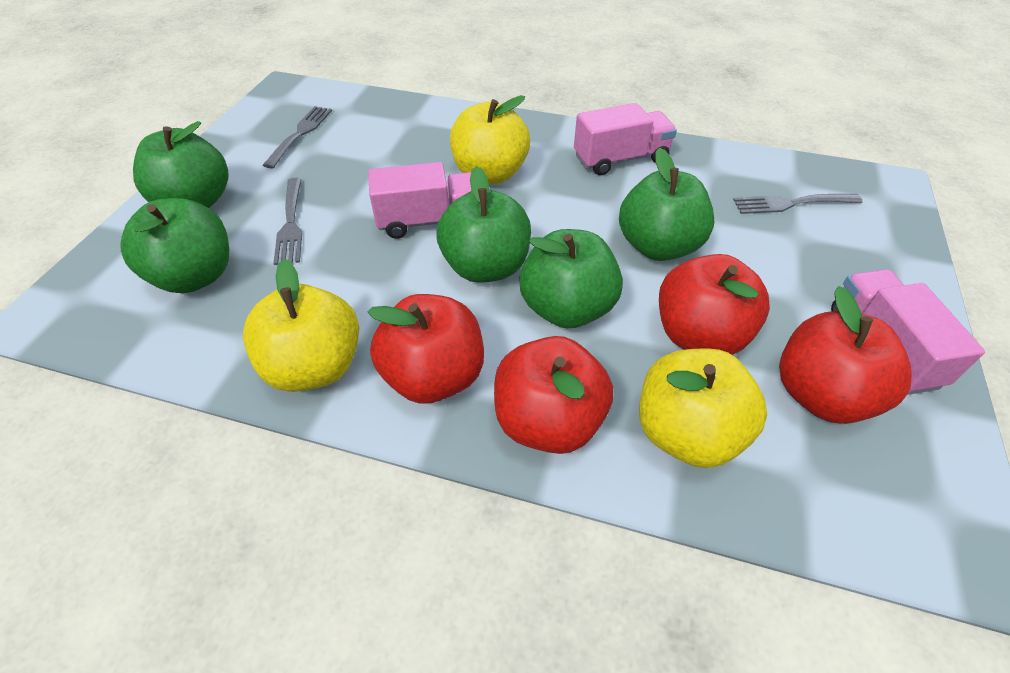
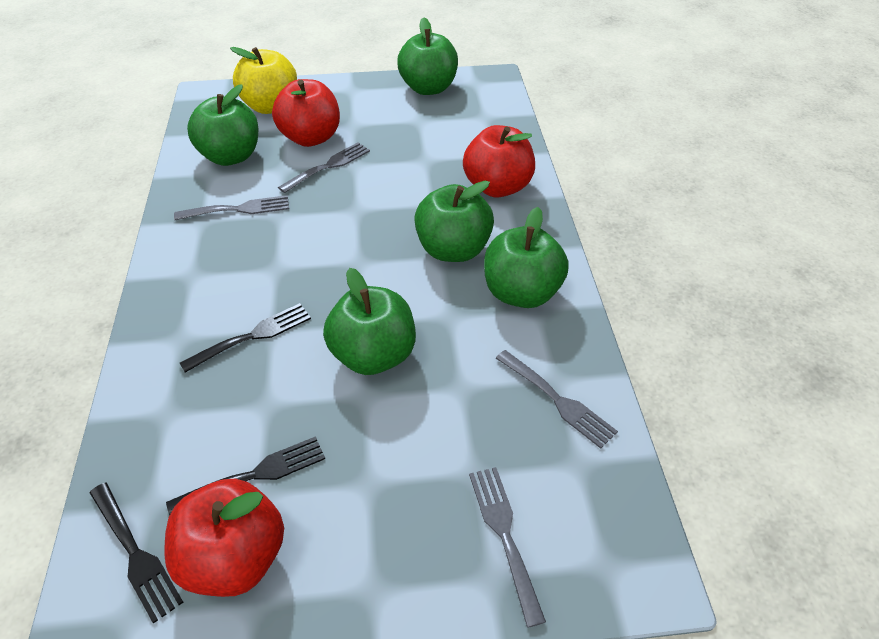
black fork: none = 0 -> [90,483,184,624] [166,436,325,515] [180,303,311,373] = 3
grey fork: [263,106,332,169] [273,178,302,265] [733,194,863,214] = 3 -> [174,195,289,220] [278,142,370,193] [469,467,546,628] [496,350,618,449] = 4
pink truck: [368,162,472,239] [574,103,677,175] [831,269,985,395] = 3 -> none = 0
red apple: [368,294,484,404] [494,336,613,454] [659,254,770,355] [779,286,912,424] = 4 -> [164,479,284,597] [272,79,340,147] [463,125,535,197] = 3
yellow apple: [243,259,359,392] [450,95,530,184] [639,349,767,468] = 3 -> [230,47,297,114] = 1

